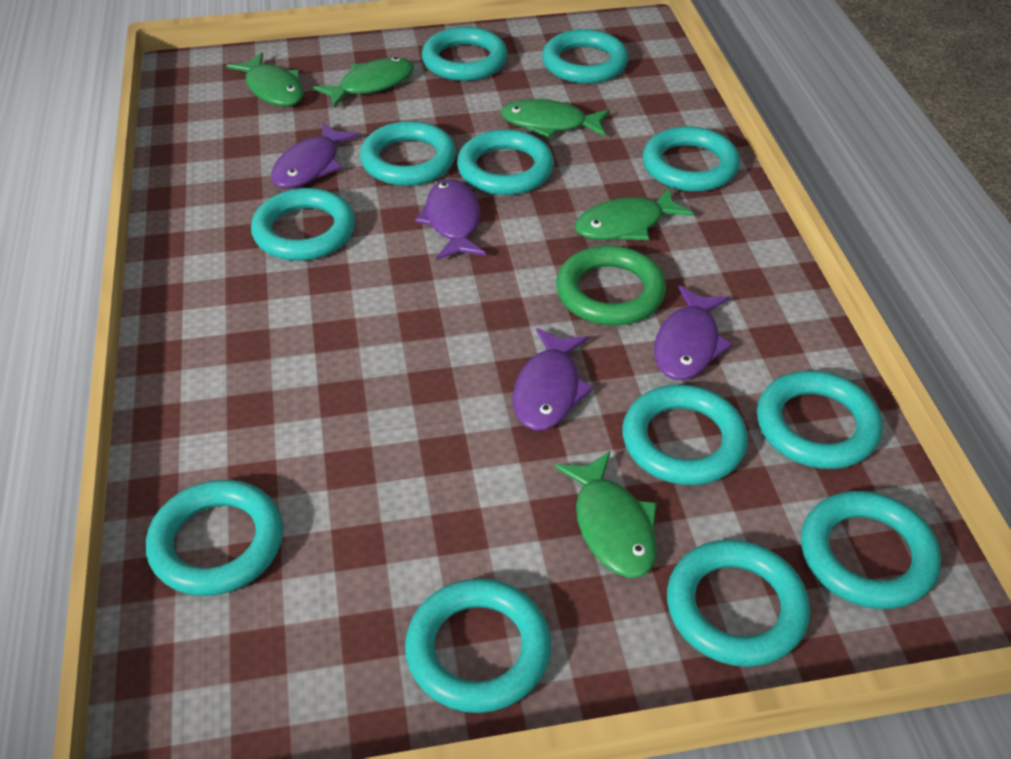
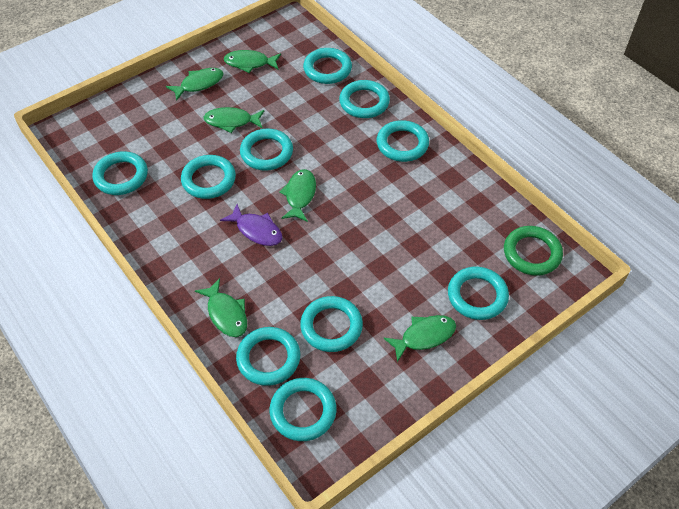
green fish: [227,52,304,106] [313,57,414,108] [501,99,610,138] [555,451,657,578] [575,187,693,240] = 5 -> [166,68,224,101] [195,278,247,337] [203,107,264,133] [224,50,281,73] [279,169,316,222] [383,315,456,362] = 6
purple fish: [271,122,360,189] [415,179,486,260] [513,328,594,431] [654,286,733,380] = 4 -> [220,204,282,246] = 1
turquoise ring: [146,480,283,596] [251,188,355,261] [360,121,456,186] [405,578,551,713] [422,27,508,81] [457,129,554,195] [542,29,628,84] [622,385,748,485] [643,126,740,192] [667,540,810,667] [757,371,882,469] [801,491,941,609] = 12 -> [92,151,148,195] [181,155,236,199] [236,327,300,386] [240,129,293,171] [269,378,337,441] [300,296,363,352] [303,48,352,84] [339,80,390,118] [377,120,429,162] [448,267,509,320] = 10

